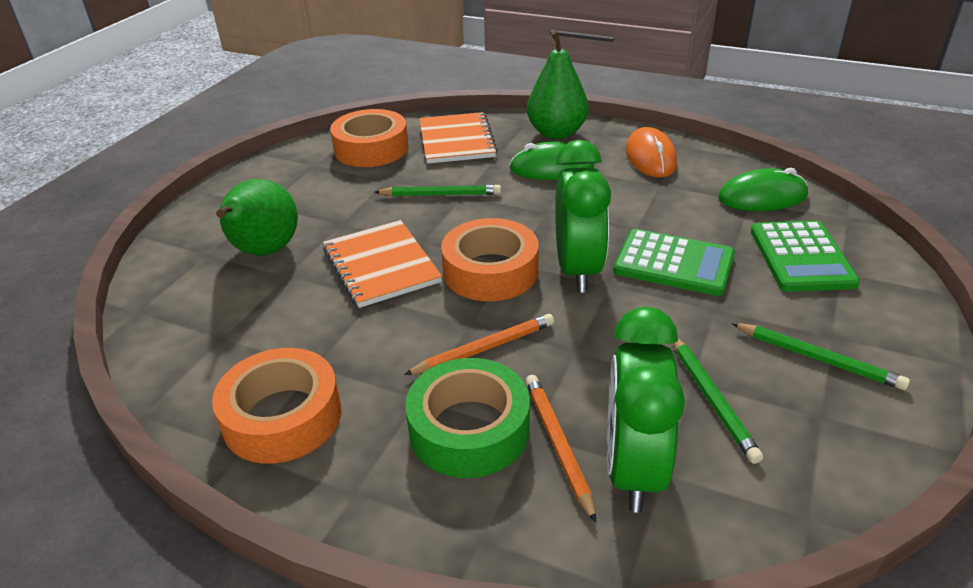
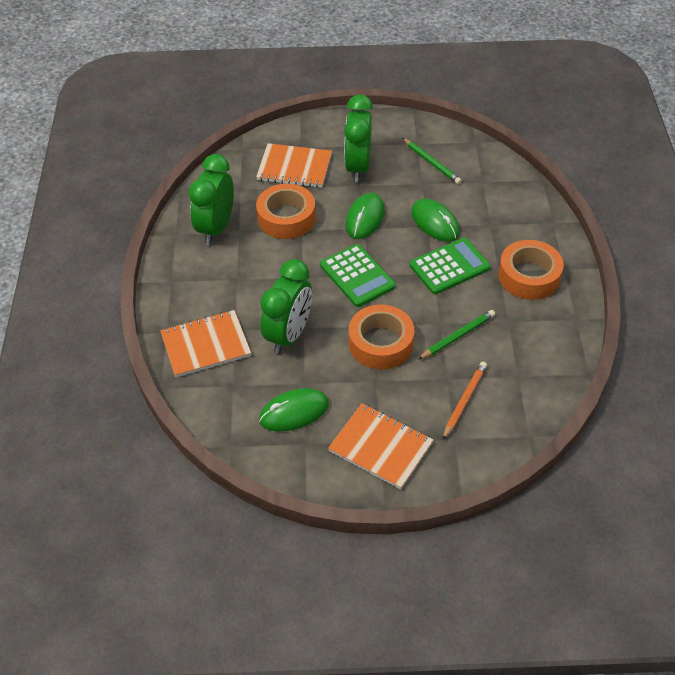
green clock: [555,140,611,293] [607,307,685,513] = 2 -> [189,154,234,245] [260,259,312,354] [344,94,373,183] = 3
green mouse: [509,142,594,180] [718,168,808,211] = 2 -> [259,388,329,431] [345,193,385,239] [411,199,460,242] = 3
green pear: [216,179,298,255] [527,30,589,139] = 2 -> none = 0
green pencil: [375,185,501,196] [673,338,763,464] [731,323,910,390] = 3 -> [402,138,462,184] [418,310,495,360] = 2
green tape: [405,358,530,478] = 1 -> none = 0
orange mouse: [626,127,677,178] = 1 -> none = 0
orange notebook: [323,220,442,308] [419,112,498,164] = 2 -> [160,310,251,377] [256,143,332,188] [328,403,433,490] = 3
orange pencil: [404,314,554,375] [525,375,596,523] = 2 -> [443,362,487,440] = 1

